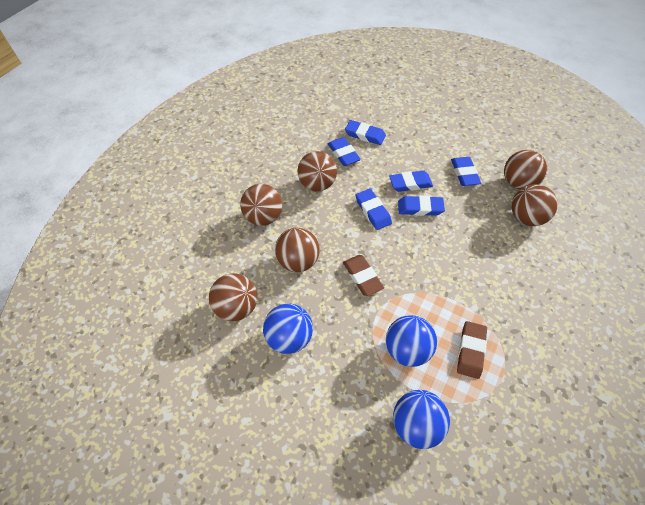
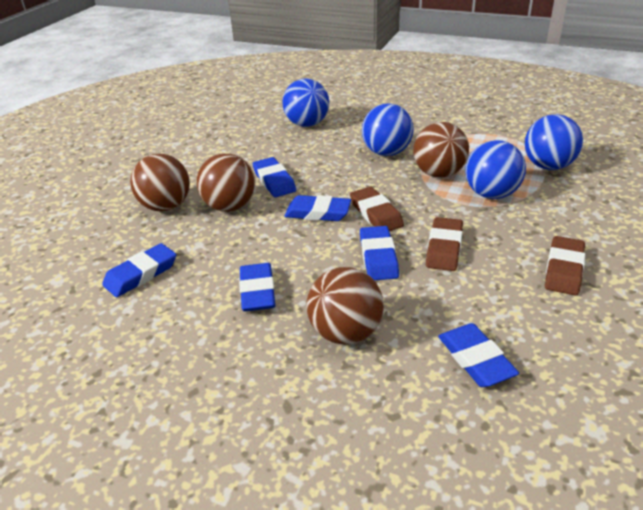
blue ball: [263,303,313,354] [386,315,437,367] [393,390,450,449] = 3 -> [282,78,329,127] [362,103,414,156] [465,140,526,199] [525,114,583,170] = 4
brown ball: [209,273,257,321] [240,184,282,226] [275,228,320,272] [298,151,337,191] [504,150,547,190] [511,184,558,226] = 6 -> [130,154,190,212] [197,153,255,212] [306,267,384,345] [413,122,469,178] = 4
brown eraser: [343,255,384,296] [457,321,487,379] = 2 -> [350,187,404,231] [426,217,463,271] [545,236,585,295] = 3

